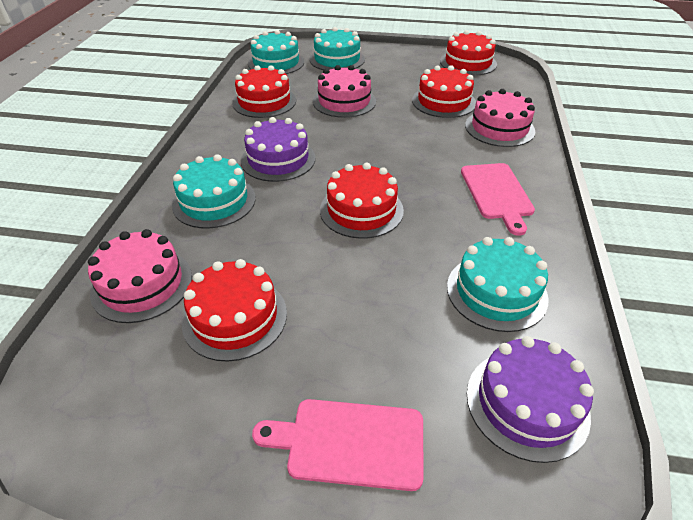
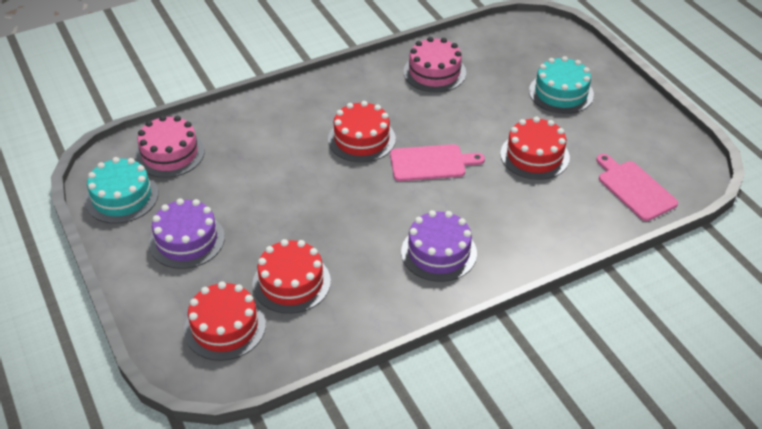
pink cake: [88,229,192,323] [313,65,376,118] [465,89,535,147] = 3 -> [135,115,205,178] [403,37,466,92] = 2
red cake: [182,259,287,362] [232,65,296,118] [320,163,404,239] [412,65,476,118] [440,30,497,76] = 5 -> [184,281,266,361] [252,239,331,314] [328,101,396,162] [500,117,570,180] = 4
turquoise cake: [172,154,256,229] [248,30,304,74] [309,27,365,70] [447,237,548,332] = 4 -> [85,157,158,224] [529,56,594,114] = 2

